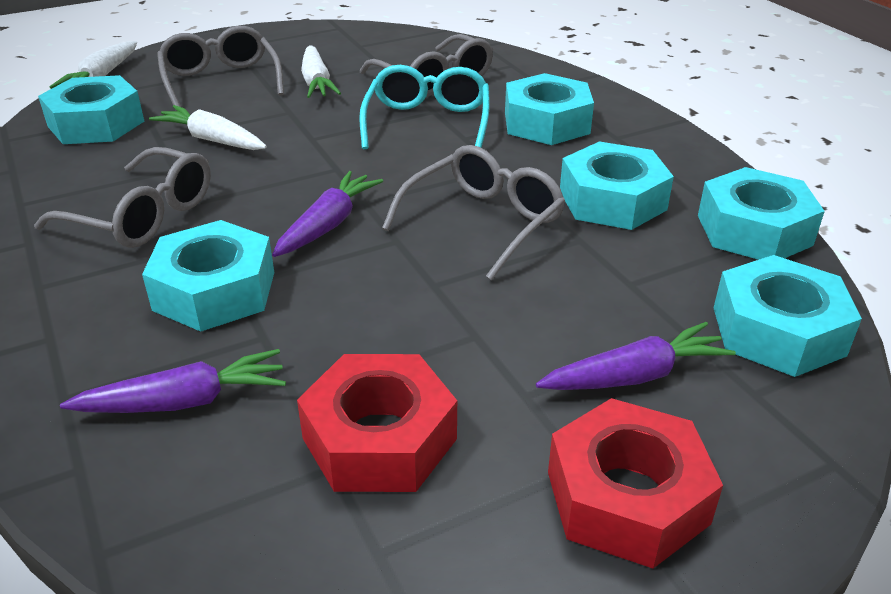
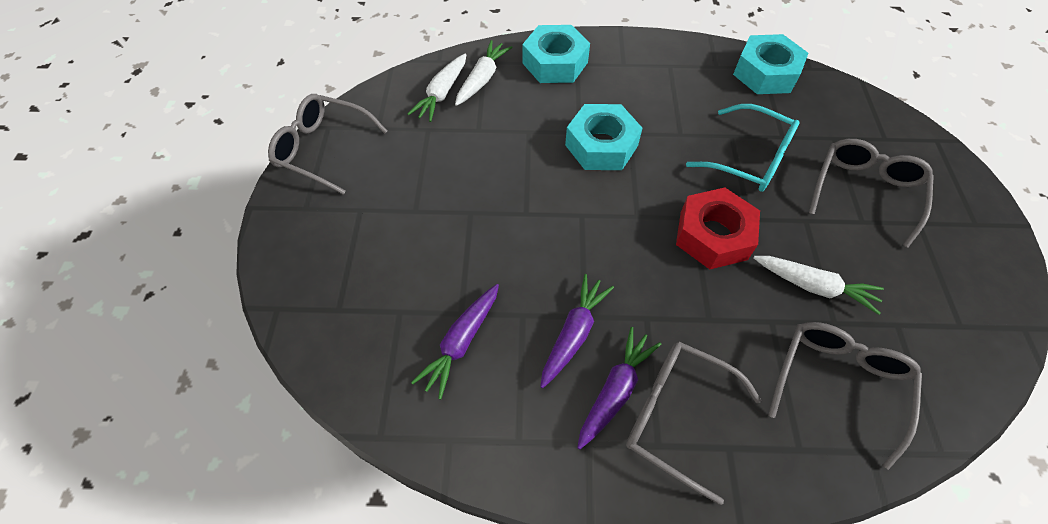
red nut: [297,354,457,492] [548,398,723,569] = 2 -> [676,187,760,270] = 1
turquoise nut: [38,75,144,144] [142,220,274,332] [505,73,594,145] [560,141,674,230] [698,167,825,260] [714,255,862,377] = 6 -> [522,25,590,83] [565,104,643,170] [733,34,808,94] = 3

